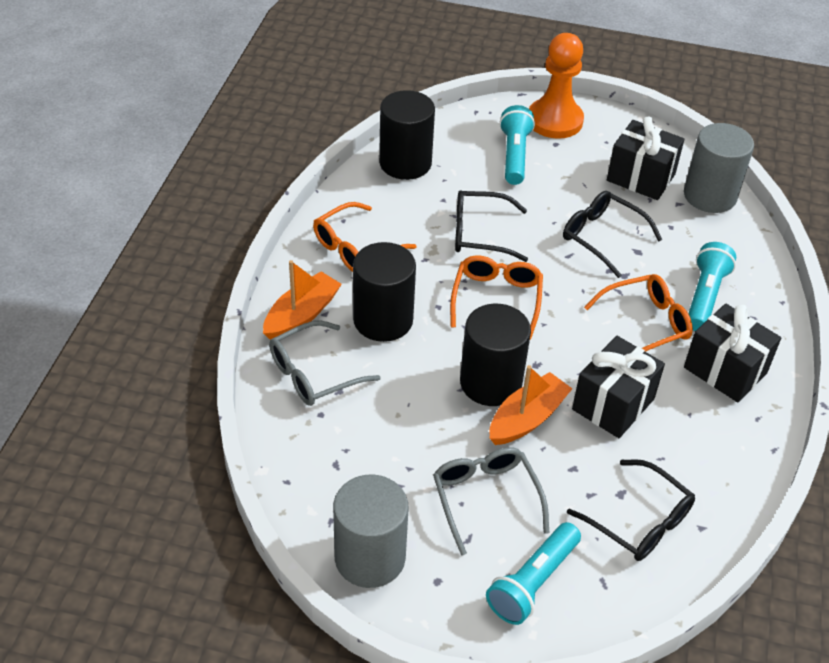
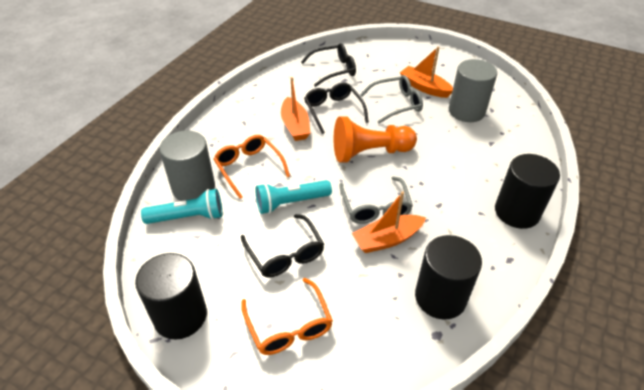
black gift: [572,336,665,438] [607,117,684,200] [684,303,781,402] = 3 -> none = 0
orange boat: [263,260,342,339] [490,365,572,445] = 2 -> [281,77,311,141] [352,191,426,253] [400,46,453,98] = 3
orange glasses: [313,202,417,272] [450,255,543,340] [584,274,693,352] = 3 -> [214,135,290,199] [241,278,333,355] = 2
turquoise flashlight: [486,522,581,625] [499,105,535,185] [688,242,736,331] = 3 -> [141,189,222,224] [256,180,332,214] = 2

